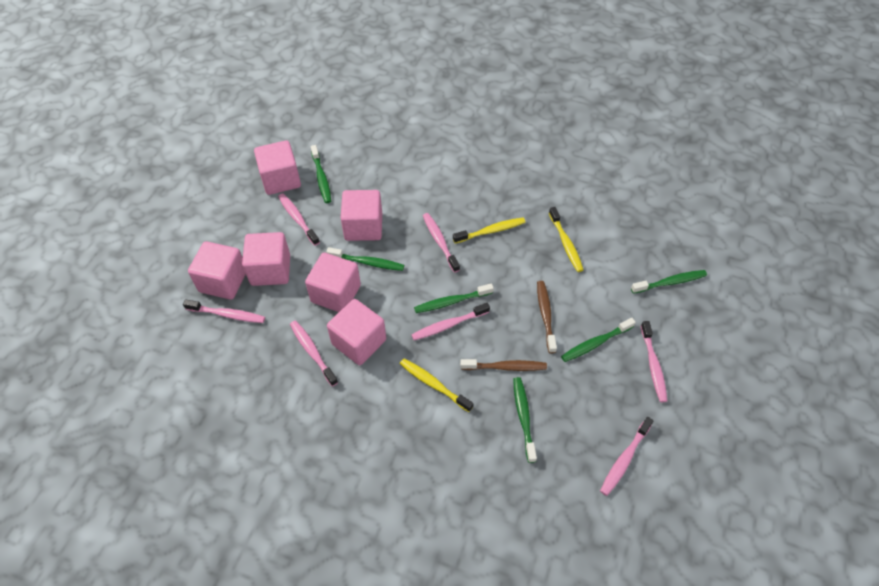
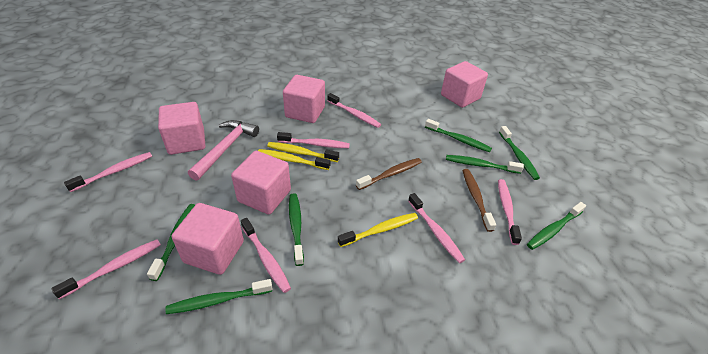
green toothbrush: [311,145,331,203] [326,247,404,271] [414,283,494,313] [513,377,537,463] [561,318,636,362] [631,270,707,294] = 6 -> [147,204,195,281] [165,279,273,314] [289,193,304,266] [425,119,492,152] [446,155,524,174] [499,126,540,180] [527,202,586,250] = 7
pink cube: [188,241,246,300] [242,232,290,286] [254,140,301,195] [305,253,361,312] [327,299,386,365] [341,190,382,241] = 6 -> [158,102,205,155] [172,203,244,275] [231,151,291,214] [283,75,325,123] [441,61,488,108] = 5
pink hammer: none = 0 -> [188,120,259,181] = 1

